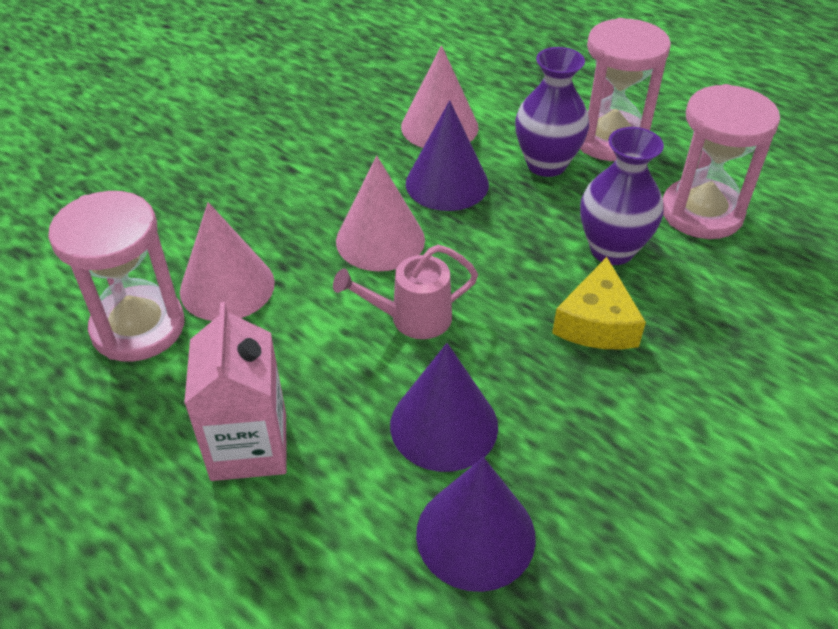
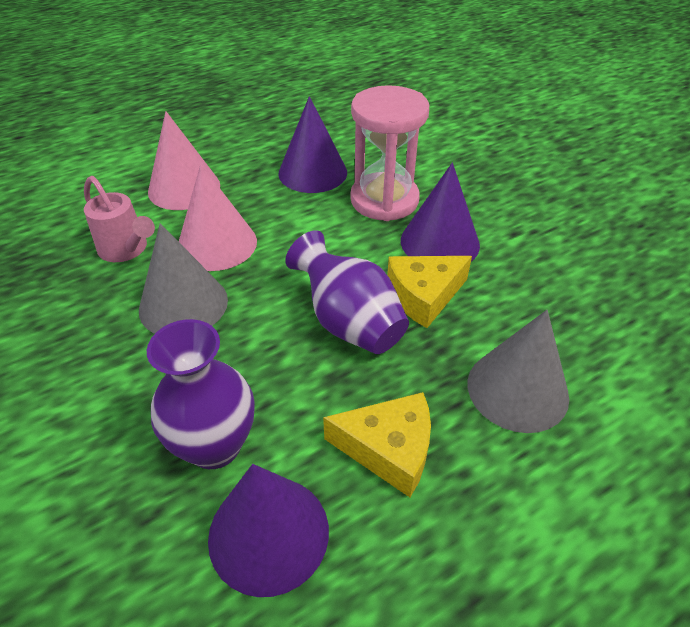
grey cone: none = 0 -> [139,223,228,334] [468,310,569,433] = 2
pink carton: [184,302,287,481] = 1 -> none = 0
pink cone: [180,202,275,321] [336,156,425,272] [401,45,478,148] = 3 -> [148,111,220,210] [179,164,257,271] = 2
pink hourglass: [48,191,185,362] [580,18,671,161] [663,84,780,239] = 3 -> [350,85,429,221] = 1
yellow cheese: [552,257,646,350] = 1 -> [323,392,431,497] [387,256,472,328] = 2

